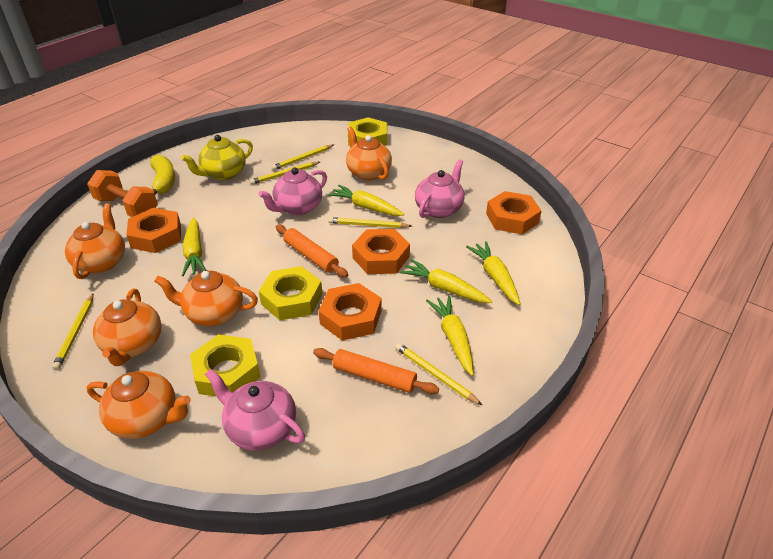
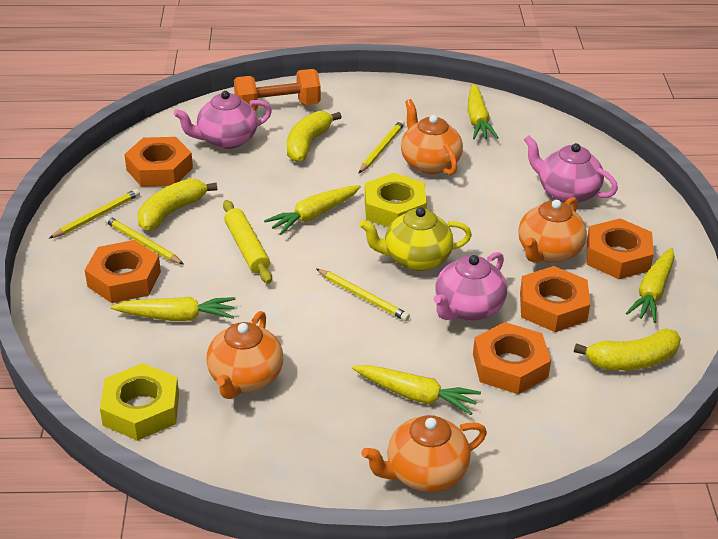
orange nut: [126,208,181,253] [319,283,382,341] [352,229,410,274] [486,191,541,234] = 4 -> [85,240,161,303] [124,137,193,187] [473,322,551,394] [520,266,590,332] [587,218,654,279] = 5
orange rolling pin: [276,225,348,278] [313,348,439,394] = 2 -> none = 0
orange teapot: [65,203,125,279] [87,371,191,439] [93,289,161,366] [154,271,258,326] [346,127,392,180] = 5 -> [207,311,283,399] [362,415,487,492] [401,99,463,175] [518,197,587,263] = 4
yellow banana: [150,155,175,194] = 1 -> [137,179,217,231] [287,111,342,162] [574,329,681,370] = 3
yellow nut: [190,334,261,397] [259,266,322,320] [348,117,387,146] = 3 -> [100,363,179,441] [365,173,427,227] = 2
yellow pencil: [52,294,93,370] [250,162,320,185] [272,145,334,170] [328,217,411,228] [395,343,482,405] = 5 -> [49,189,140,238] [104,216,183,264] [316,269,410,321] [359,120,405,173] = 4
yellow rolling pin: none = 0 -> [223,200,272,284] = 1

